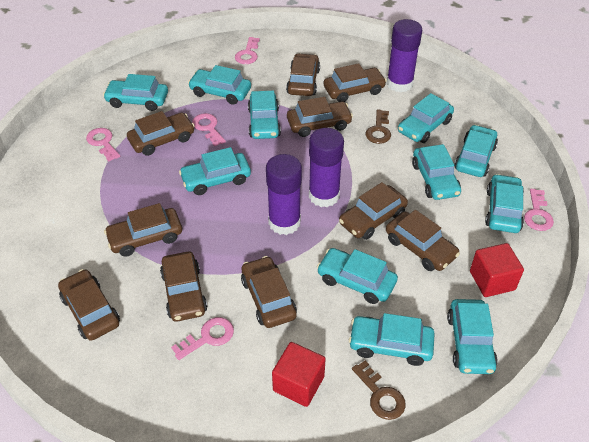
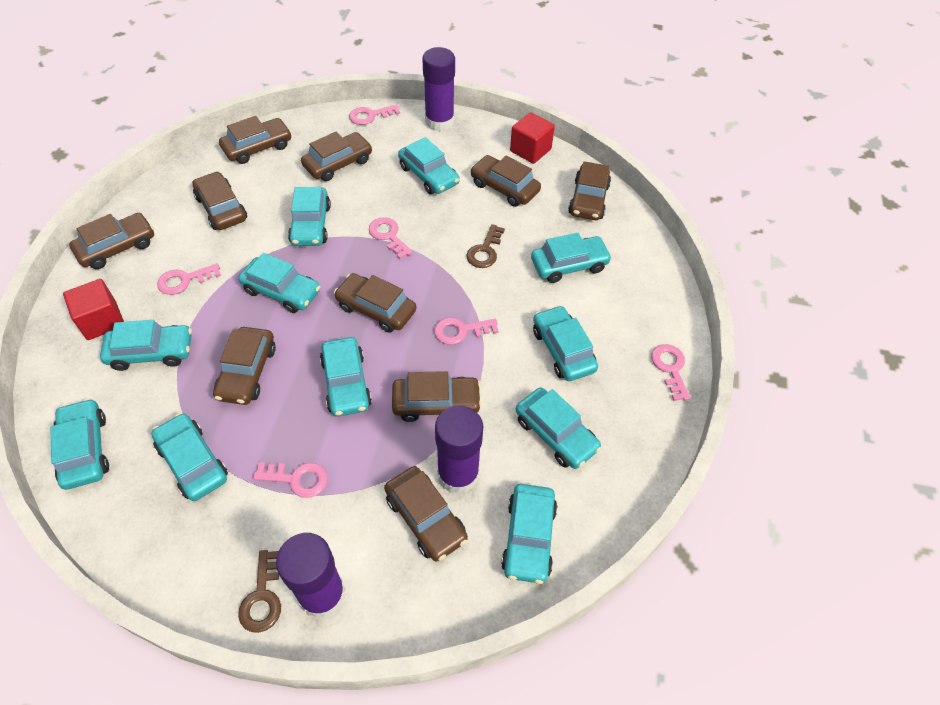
pink key: [86,128,120,162] [171,317,234,360] [192,113,226,146] [235,37,260,64] [524,189,554,231] = 5 -> [157,263,221,295] [253,462,328,498] [349,104,400,125] [369,217,413,259] [434,317,498,345] [651,344,691,401] = 6

